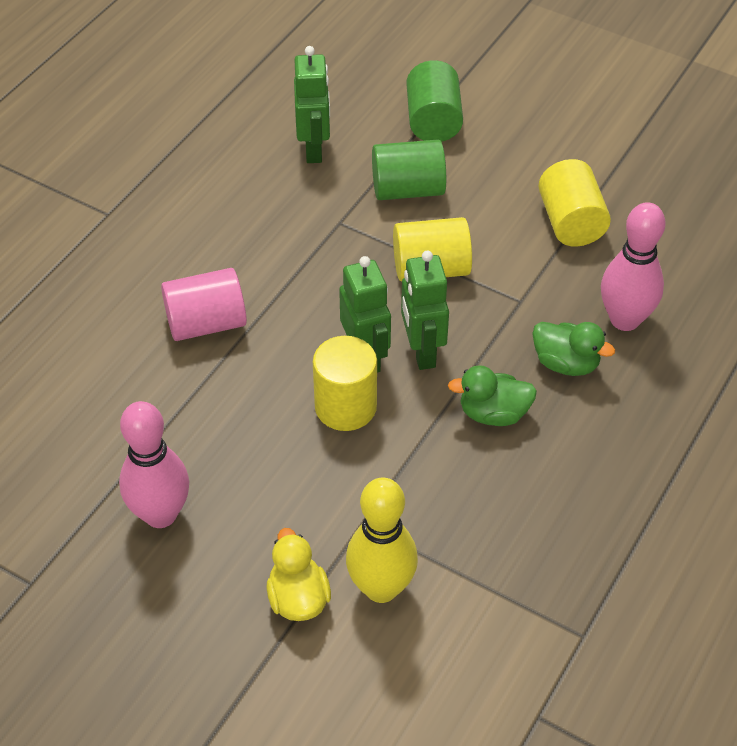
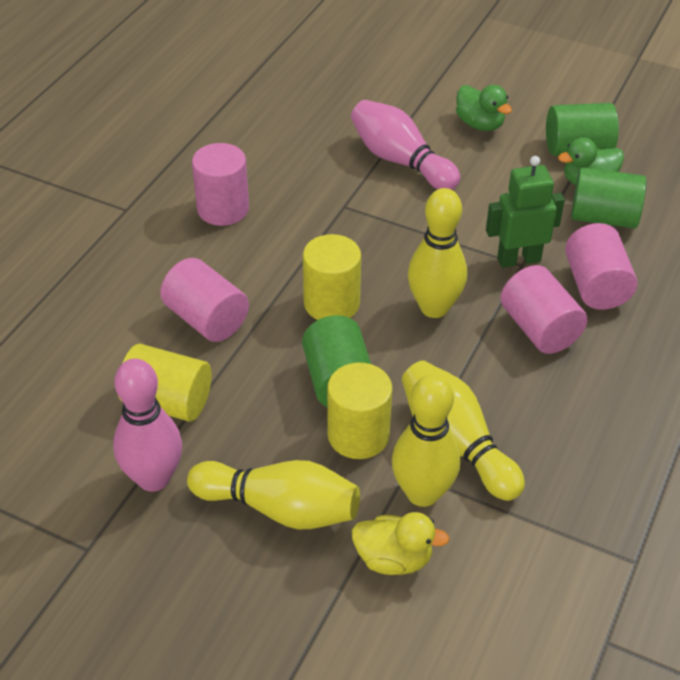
green cylinder: [372,140,446,200] [407,60,463,142] = 2 -> [302,315,371,407] [546,103,619,156] [571,167,646,228] = 3
green robot: [294,46,330,163] [339,256,391,373] [401,251,449,370] = 3 -> [486,156,565,268] = 1
pink cylinder: [161,268,247,341] = 1 -> [160,258,249,342] [192,143,249,226] [500,265,587,354] [565,223,637,310] = 4
yellow bowling pin: [346,478,418,603] = 1 -> [187,460,360,529] [392,374,460,507] [402,360,525,501] [408,188,467,318] = 4

